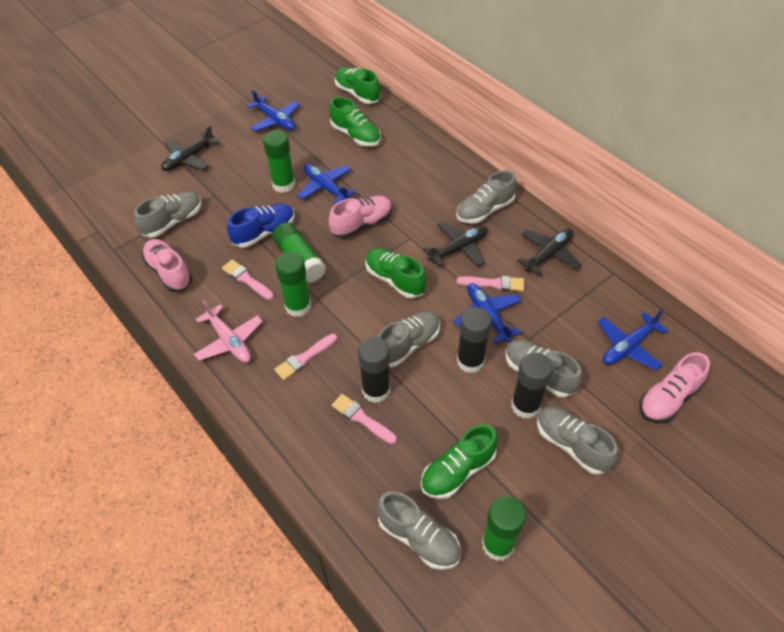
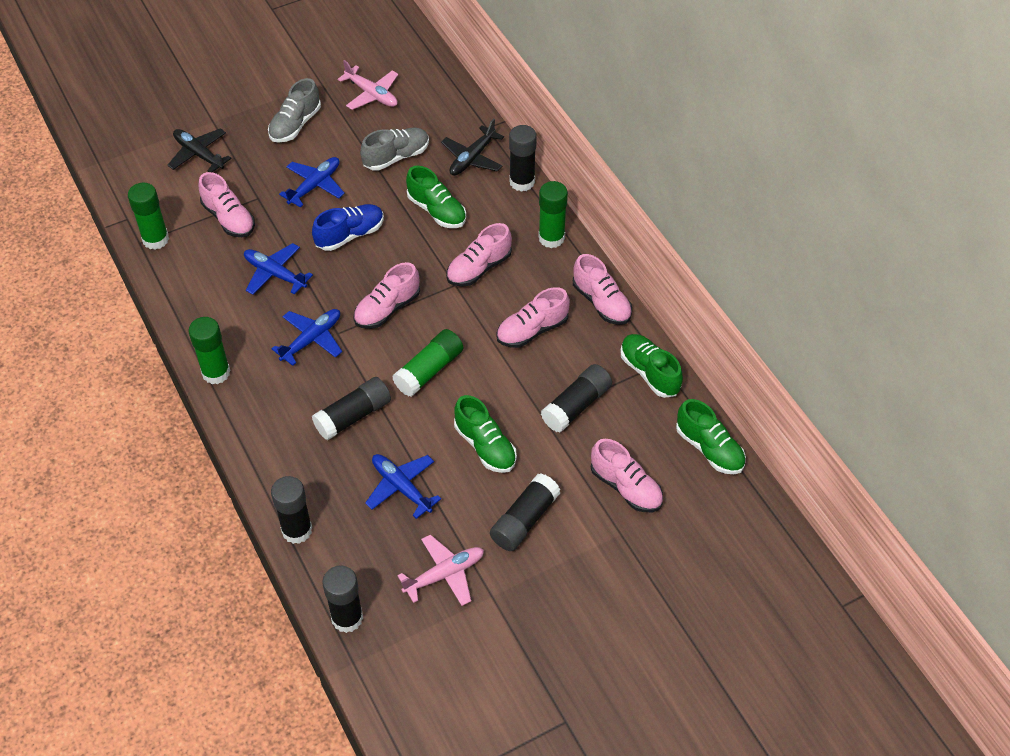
black glue stick: [358,337,390,403] [457,307,492,373] [511,352,553,419] = 3 -> [271,476,312,544] [312,377,391,441] [322,565,363,633] [490,473,561,551] [509,125,537,192] [541,364,612,433] = 6
black plane: [161,125,219,171] [423,221,488,267] [517,229,582,276] = 3 -> [168,128,232,172] [441,119,504,176] = 2
grey shoe: [134,191,202,238] [377,491,461,570] [378,311,440,367] [456,170,517,224] [505,339,582,397] [537,406,618,474] = 6 -> [268,78,321,143] [360,128,429,171] = 2
pink brush: [222,259,274,300] [274,333,337,380] [332,394,397,444] [457,276,524,291] = 4 -> none = 0
pink plane: [194,300,263,362] = 1 -> [338,60,398,110] [397,534,484,606] = 2
pink shoe: [142,239,192,292] [328,196,392,238] [639,352,710,423] = 3 -> [199,172,255,237] [353,262,420,329] [446,223,512,287] [496,287,570,348] [573,254,632,325] [591,439,663,512] = 6

